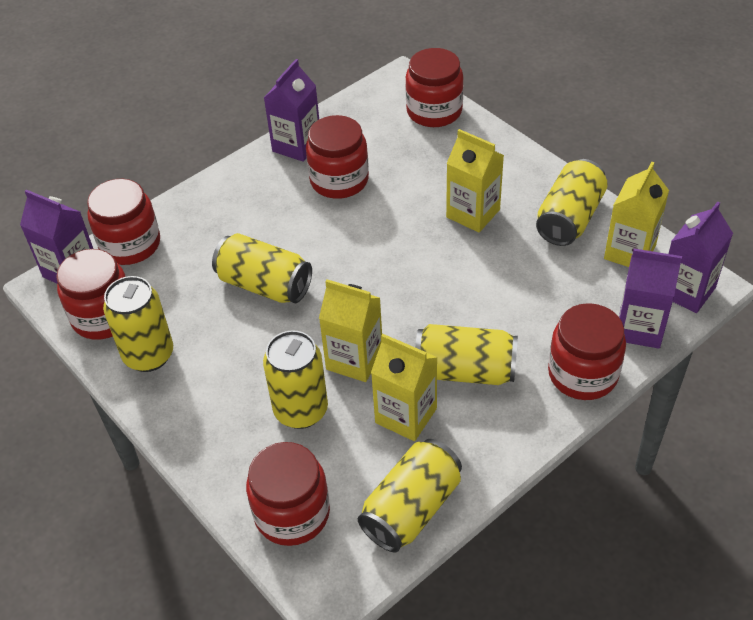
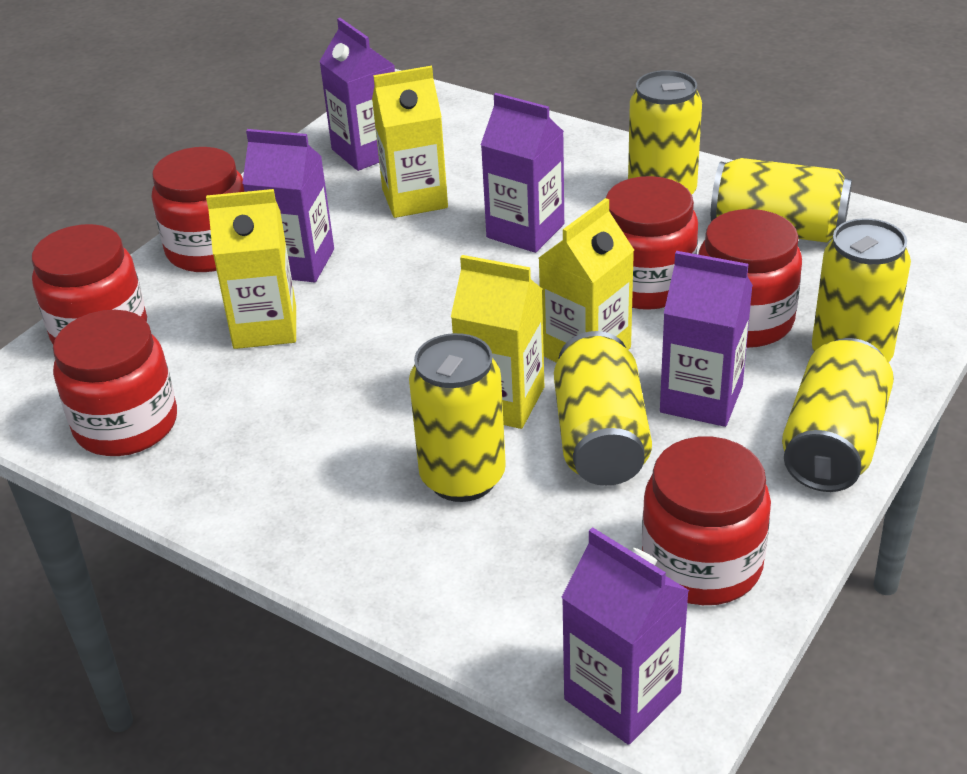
purple carton: [20,190,93,283] [264,59,319,162] [619,249,682,349] [669,201,733,313] = 4 -> [242,129,334,282] [319,18,395,171] [481,93,564,253] [561,527,690,745] [660,251,753,427] = 5

